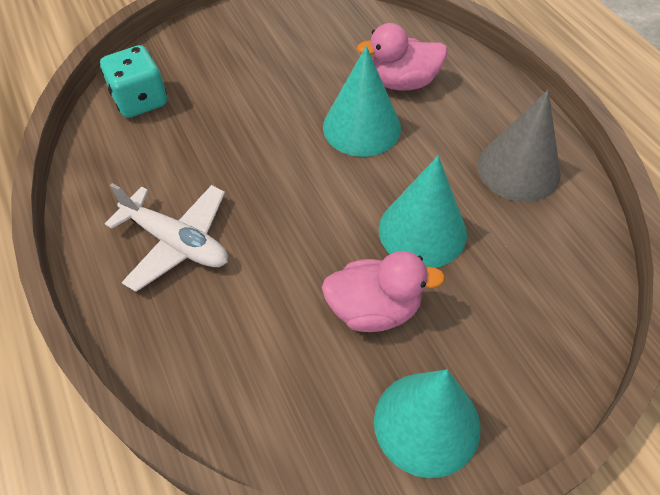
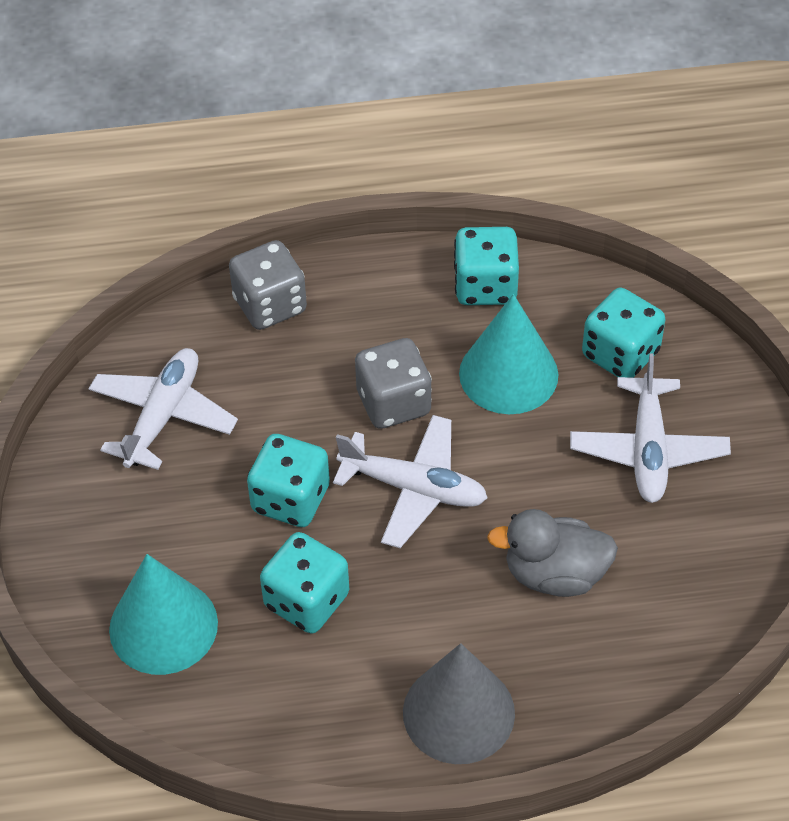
grey dice: none = 0 -> [229,240,307,330] [355,338,432,429] = 2
grey duck: none = 0 -> [487,509,618,597] = 1
pink duck: [322,251,445,332] [357,23,447,91] = 2 -> none = 0
turquoise cone: [323,46,401,157] [374,370,481,478] [379,156,467,268] = 3 -> [109,554,218,675] [459,294,558,414] = 2
turquoise dice: [100,45,167,118] = 1 -> [247,434,330,527] [260,532,349,634] [454,227,519,305] [582,288,665,378] = 4
white plane: [105,183,228,292] = 1 -> [88,348,238,470] [333,415,488,548] [570,353,731,503] = 3

